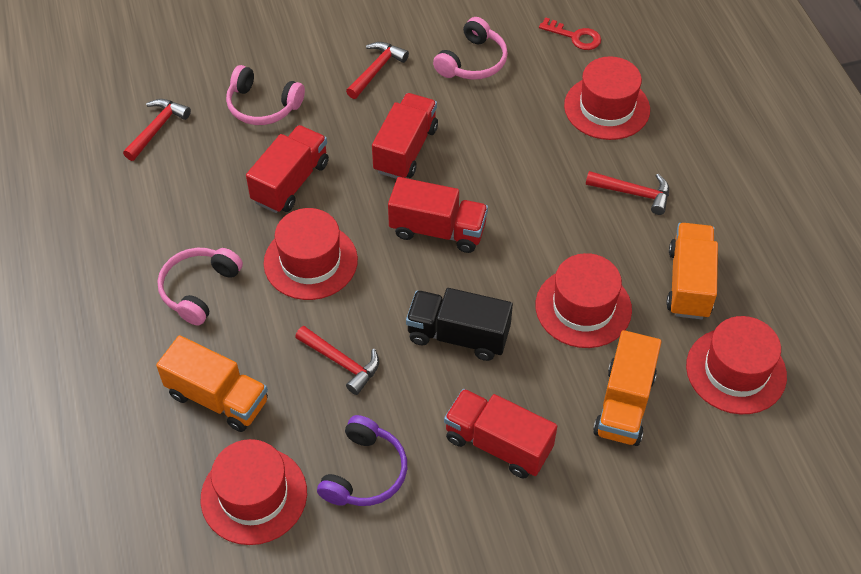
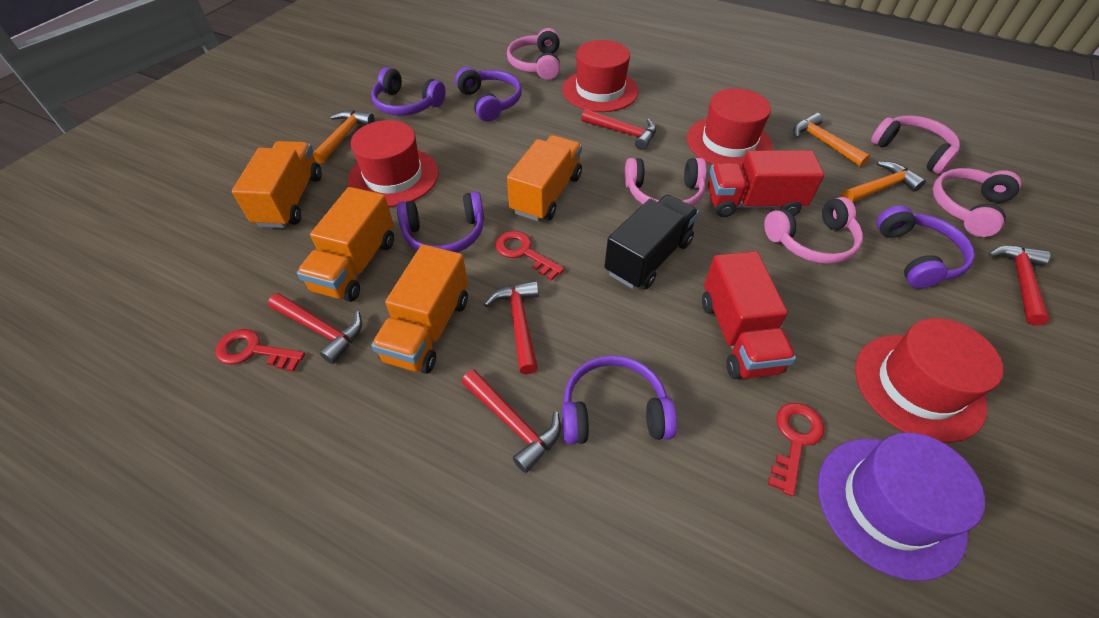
orange hammer: none = 0 -> [313,110,374,163] [793,113,870,167] [841,161,926,202] = 3
orange truck: [156,335,268,432] [593,330,661,446] [666,223,718,319] = 3 -> [232,141,322,228] [297,187,394,302] [371,244,468,374] [507,135,582,221] = 4
pink headphones: [157,248,243,326] [226,65,305,125] [433,17,508,80] = 3 -> [507,28,560,80] [624,158,707,206] [764,197,863,264] [871,115,960,174] [933,168,1022,237] = 5
purple hat: none = 0 -> [818,433,985,581] = 1
purple headphones: [317,415,407,506] = 1 -> [371,67,445,115] [397,192,484,253] [455,67,521,122] [562,355,677,445] [876,206,975,289] = 5
red hammer: [123,99,191,161] [295,326,379,395] [346,42,409,99] [586,171,669,215] = 4 -> [268,293,362,364] [462,369,561,473] [484,281,539,374] [581,109,656,150] [988,245,1051,326] = 5
red hat: [201,439,307,545] [264,208,358,300] [536,253,632,348] [564,56,650,140] [686,316,787,414] = 5 -> [348,120,439,207] [562,40,639,112] [687,88,773,166] [855,318,1003,443] = 4
red key: [539,17,601,50] = 1 -> [216,329,305,372] [495,231,564,281] [768,403,824,496] = 3
red truck: [246,125,329,213] [372,93,438,179] [388,177,488,253] [444,389,557,479] = 4 -> [702,251,796,379] [708,150,824,217] = 2

